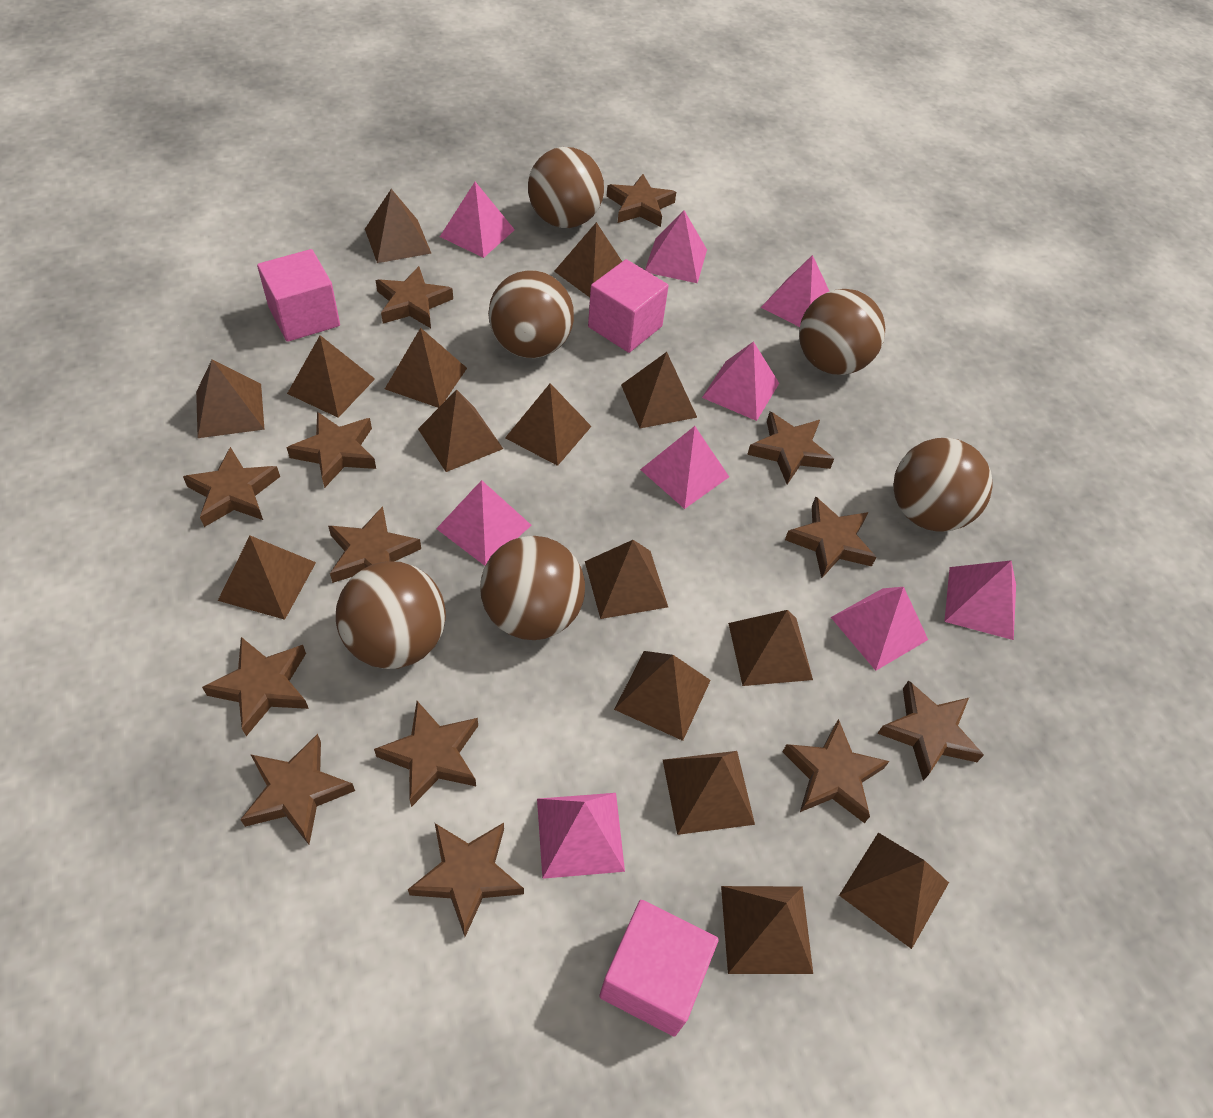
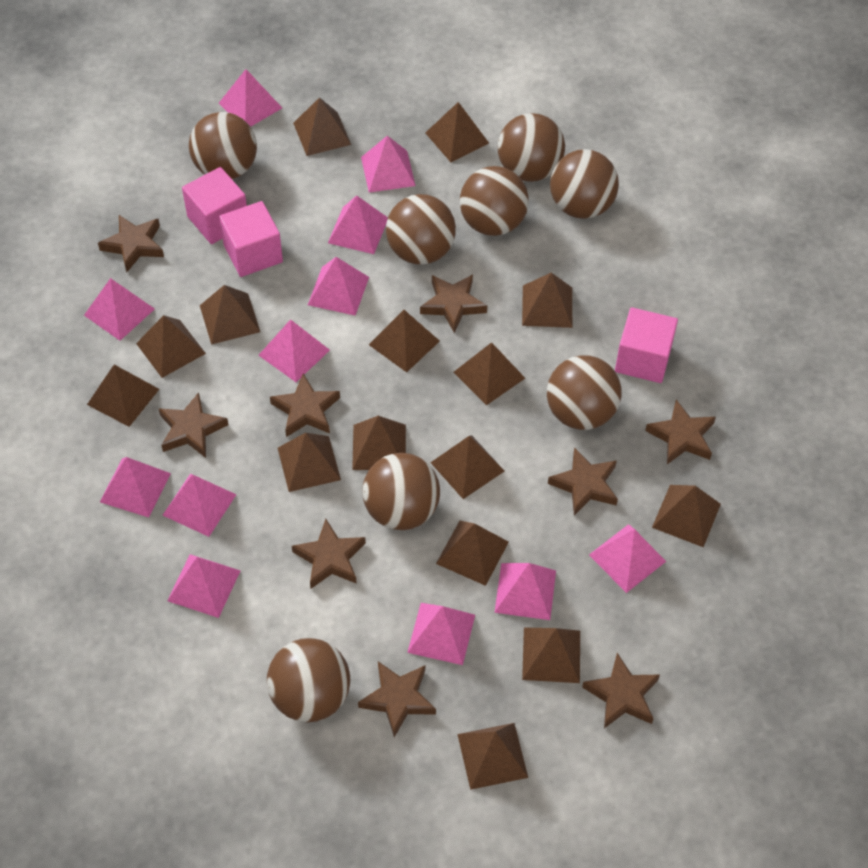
brown ball: [336,561,446,669] [480,536,585,640] [488,270,574,358] [528,147,604,228] [799,289,885,375] [893,438,993,532] = 6 -> [189,112,257,179] [267,638,350,722] [363,453,440,530] [386,194,456,265] [460,166,529,236] [498,113,565,182] [547,355,621,430] [550,149,619,219] = 8
brown star: [183,447,280,527] [202,637,309,736] [240,734,355,845] [287,412,376,488] [328,506,421,583] [374,701,478,807] [376,266,453,328] [408,823,524,937] [607,174,676,227] [747,411,834,484] [783,719,889,823] [785,496,876,578] [877,680,984,781] = 13 -> [98,215,164,272] [158,392,228,458] [270,373,340,437] [292,519,366,589] [358,661,436,737] [420,275,487,333] [548,447,618,516] [582,653,660,728] [645,400,716,464] = 9
pink pyramid: [436,480,532,566] [440,182,515,258] [537,793,625,879] [640,426,729,509] [645,210,707,283] [702,341,779,421] [761,255,829,327] [831,587,928,671] [944,560,1016,640] = 9 -> [84,278,155,341] [100,457,171,517] [163,474,237,537] [167,554,241,618] [219,69,282,127] [259,319,330,382] [308,257,369,316] [328,195,388,254] [361,136,416,193] [407,603,475,665] [494,563,556,620] [589,524,666,593] = 12

